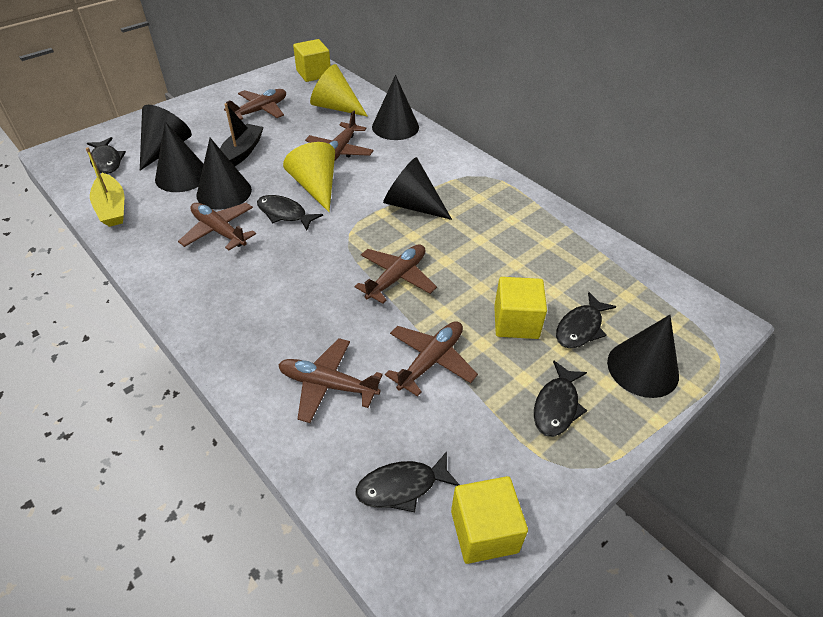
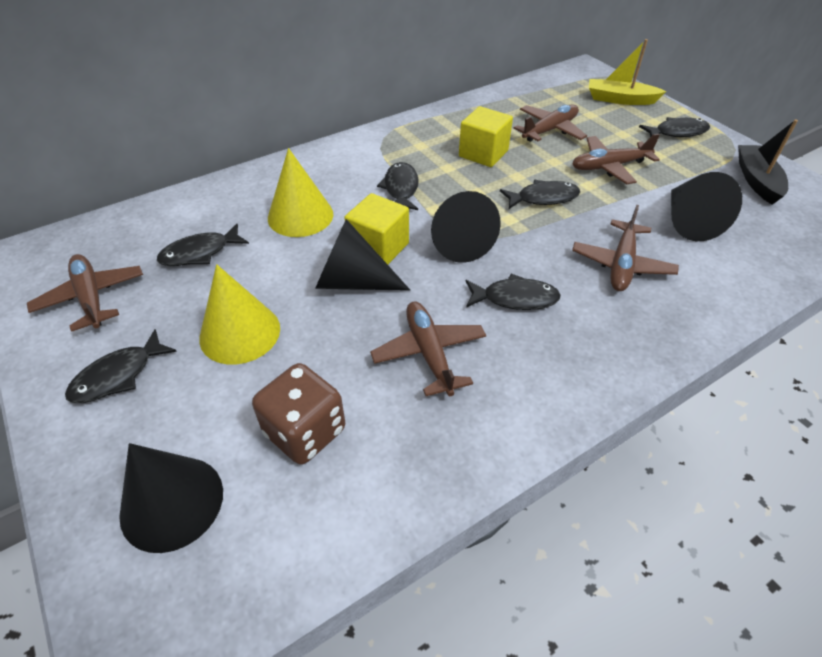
black cone: [140,105,192,170] [155,122,203,192] [196,138,252,210] [372,75,419,140] [383,157,452,220] [607,315,679,398] = 6 -> [119,443,223,553] [315,219,410,291] [431,191,501,263] [671,172,742,241] = 4
black fish: [87,137,126,174] [257,195,323,230] [356,451,459,512] [534,361,587,437] [556,292,617,348] = 5 -> [65,329,177,403] [157,224,249,266] [377,162,419,210] [466,274,561,310] [500,180,580,209] [639,117,710,137] = 6
brown dice: none = 0 -> [252,363,345,465] = 1
brown plane: [178,203,256,250] [224,89,286,120] [278,338,383,423] [305,110,374,160] [355,244,437,304] [385,321,478,397] = 6 -> [27,254,143,332] [370,301,486,396] [514,104,587,142] [572,134,660,185] [572,205,679,291] = 5
yellow cube: [293,39,331,82] [451,476,528,564] [494,277,547,339] = 3 -> [344,193,409,264] [459,106,513,167] = 2

